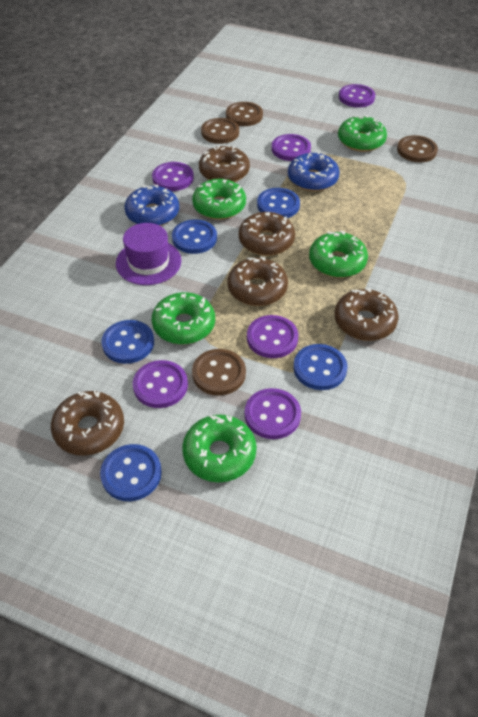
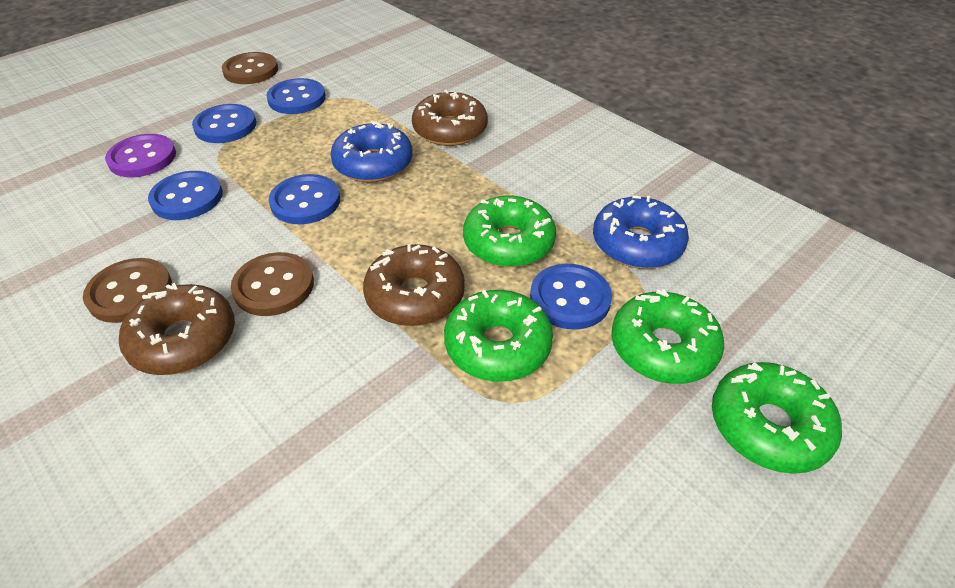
brown button: [192,349,246,396] [201,118,239,144] [226,102,263,126] [397,135,438,162] = 4 -> [83,258,172,323] [222,52,278,84] [231,252,314,316] = 3
brown donut: [51,391,124,456] [199,145,250,182] [228,256,288,306] [239,212,295,256] [334,288,398,341] = 5 -> [119,283,235,375] [363,244,465,326] [412,90,488,146] = 3
green donut: [152,292,215,345] [182,414,257,482] [192,179,246,220] [309,231,368,278] [338,115,387,152] = 5 -> [444,290,553,382] [463,195,556,267] [611,289,724,384] [712,362,842,474] = 4
purple button: [133,360,188,408] [152,162,194,191] [245,388,301,439] [247,315,298,358] [272,134,311,161] [339,84,375,108] = 6 -> [105,134,176,177] = 1
purple hat: [116,223,182,285] = 1 -> none = 0

